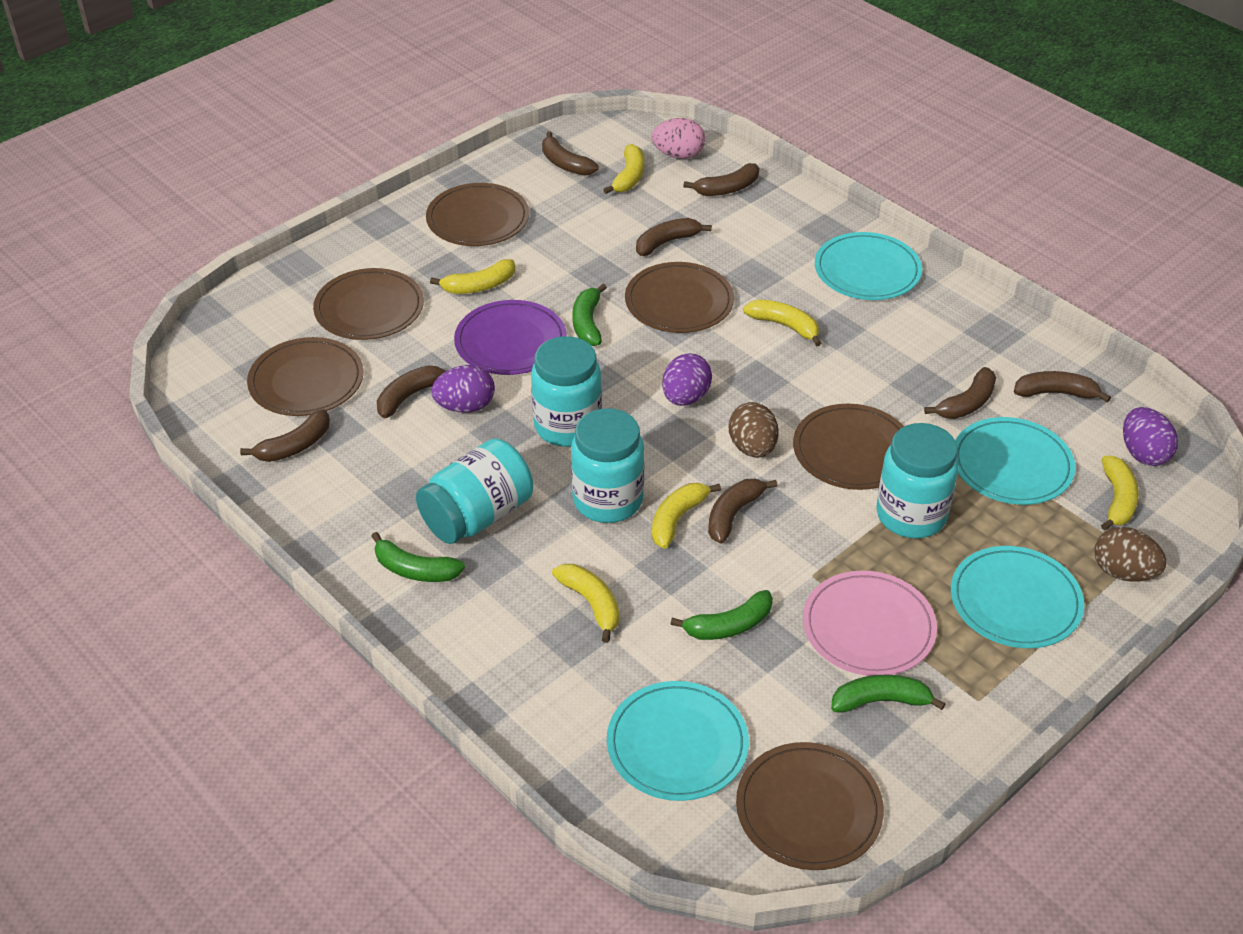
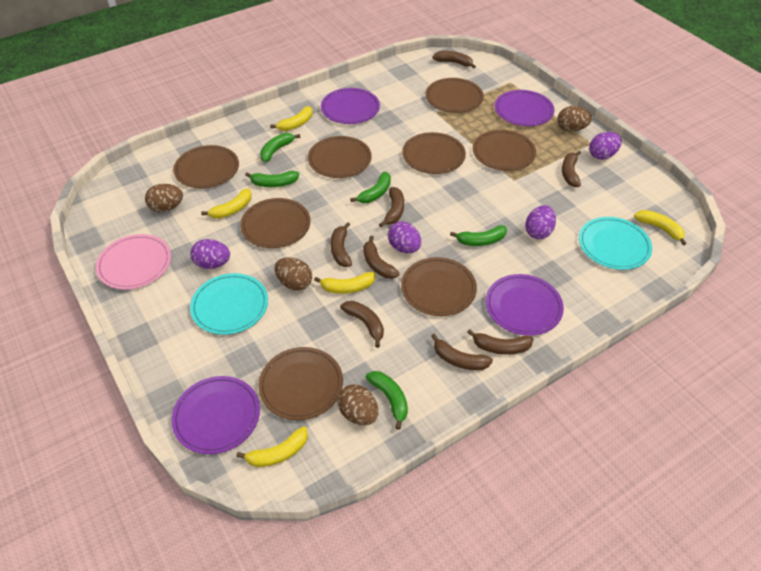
brown egg: [729,402,779,458] [1094,527,1167,582] = 2 -> [145,184,183,212] [275,257,312,291] [337,384,378,425] [557,106,592,131] = 4
brown plate: [247,337,363,416] [313,268,424,340] [426,183,529,246] [625,262,734,333] [736,742,884,870] [793,404,904,490] = 6 -> [173,145,239,188] [240,198,311,248] [258,347,343,420] [308,136,372,178] [401,257,477,316] [402,132,466,174] [425,78,484,113] [473,130,536,171] = 8
green banana: [372,532,465,582] [572,284,607,346] [671,590,773,640] [831,674,945,712] = 4 -> [245,171,299,187] [260,133,300,162] [350,172,391,203] [366,371,408,430] [450,225,507,246] = 5
pink egg: [652,118,705,159] = 1 -> none = 0
purple egg: [431,365,495,413] [662,353,712,406] [1123,407,1178,466] = 3 -> [190,239,230,269] [388,221,421,253] [525,205,556,239] [589,132,622,160] = 4
purple plate: [454,300,567,375] = 1 -> [172,376,260,454] [321,88,380,124] [486,274,564,336] [495,90,554,126] = 4
turquoise jar: [416,438,533,544] [531,336,602,447] [571,408,644,523] [876,423,959,538] = 4 -> none = 0
turquoise plate: [607,681,749,801] [815,232,922,300] [951,546,1084,648] [955,417,1075,505] = 4 -> [190,273,268,335] [579,217,652,270] = 2
yellow banana: [430,259,515,294] [552,564,619,643] [603,144,644,194] [652,483,721,549] [743,299,821,346] [1101,456,1139,531] = 6 -> [201,188,252,219] [236,426,308,467] [270,106,312,131] [314,272,375,294] [634,210,686,245] = 5

